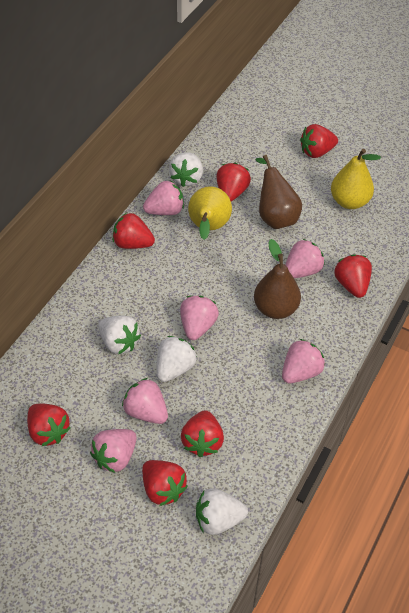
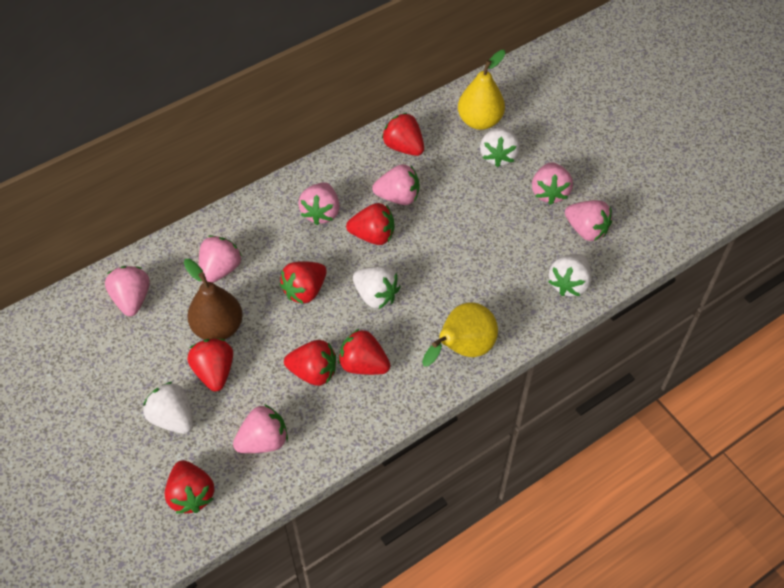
brown pear: [254,239,301,319] [256,155,302,229] = 2 -> [184,259,243,340] = 1
pink strawberry: [90,429,137,473] [122,378,168,424] [143,180,184,215] [180,296,219,340] [282,339,325,383] [286,239,325,278] = 6 -> [105,266,150,316] [199,236,242,283] [233,404,288,453] [298,182,340,225] [372,164,420,205] [532,162,573,205] [565,200,612,241] = 7

